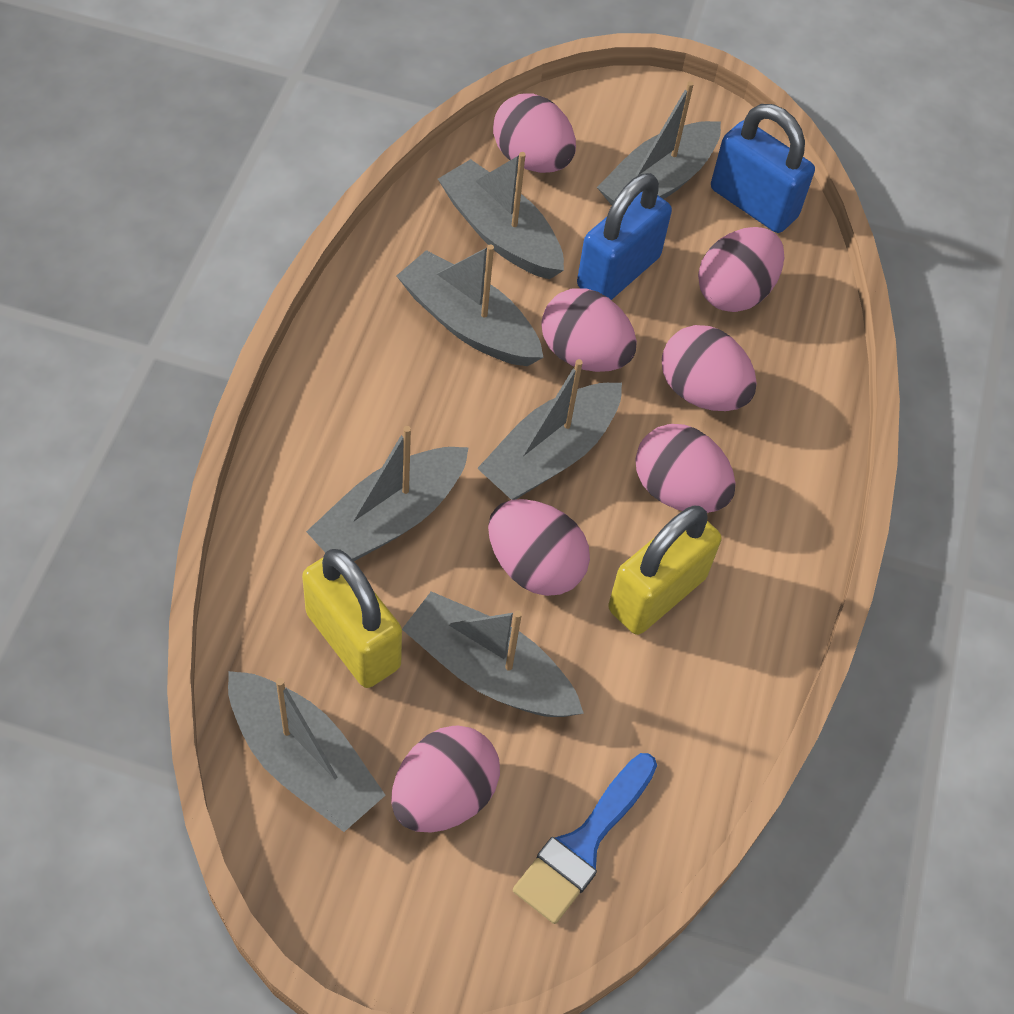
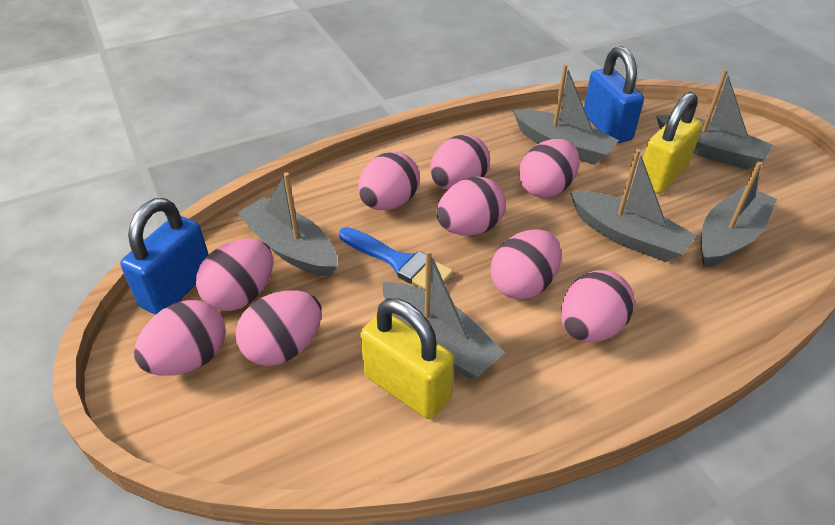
grey boat: [228,671,386,832] [306,426,469,561] [396,244,544,366] [402,591,584,717] [438,152,564,279] [477,359,622,500] [597,81,721,205] = 7 -> [237,172,337,277] [382,250,505,379] [513,64,619,165] [570,149,697,262] [656,69,773,170] [700,162,777,267] = 6
pink egg: [391,726,500,833] [488,499,590,596] [493,93,576,173] [542,288,637,372] [635,424,736,513] [662,325,757,411] [698,227,784,312] = 7 -> [134,300,226,376] [196,238,273,311] [235,290,322,366] [358,151,420,210] [430,134,490,190] [436,177,506,236] [490,229,561,300] [519,139,580,198] [561,270,634,343] = 9

